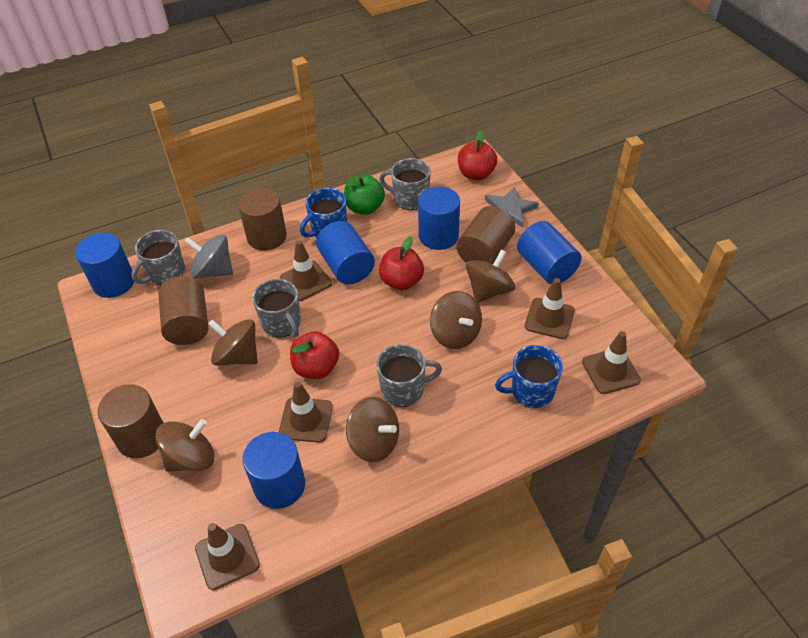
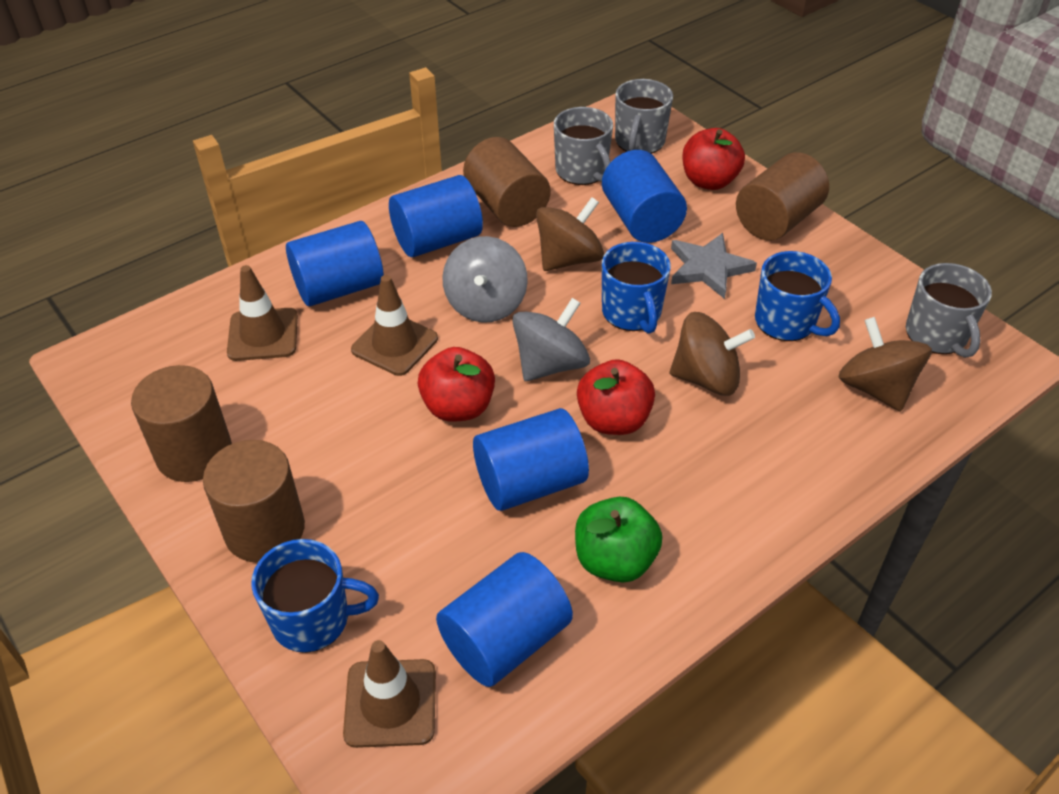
blue mug: [300,188,347,238] [495,345,563,408] = 2 -> [251,539,379,653] [602,242,671,334] [755,251,840,341] = 3
brown spinning top: [155,419,214,472] [208,319,258,366] [346,397,399,462] [430,291,482,349] [466,249,515,303] = 5 -> [536,197,604,271] [670,312,755,396] [839,317,932,411] = 3
brown traffic cone: [195,523,260,590] [279,382,333,443] [280,240,332,301] [525,278,575,339] [582,331,641,394] = 5 -> [227,265,298,361] [343,640,436,748] [351,275,438,376] = 3
grey mug: [131,230,185,285] [252,279,301,337] [376,344,442,407] [379,158,431,210] = 4 -> [554,107,613,185] [615,79,673,154] [906,263,992,358] = 3
grey spinning top: [184,235,233,279] = 1 -> [442,236,528,323] [512,298,590,381] = 2

